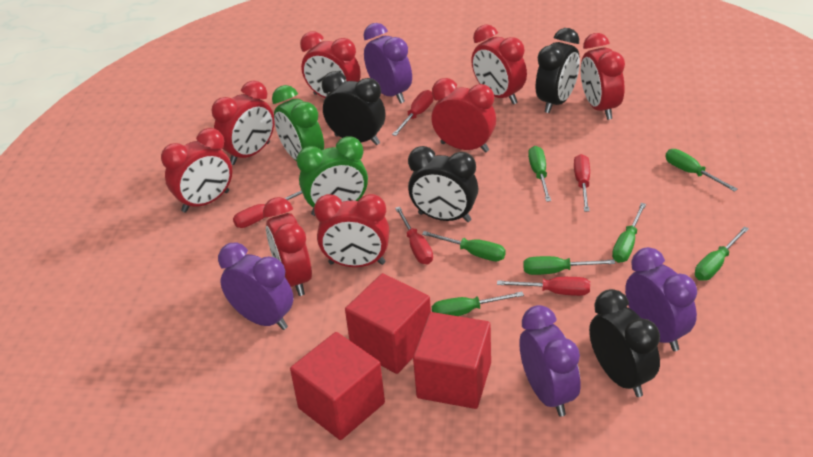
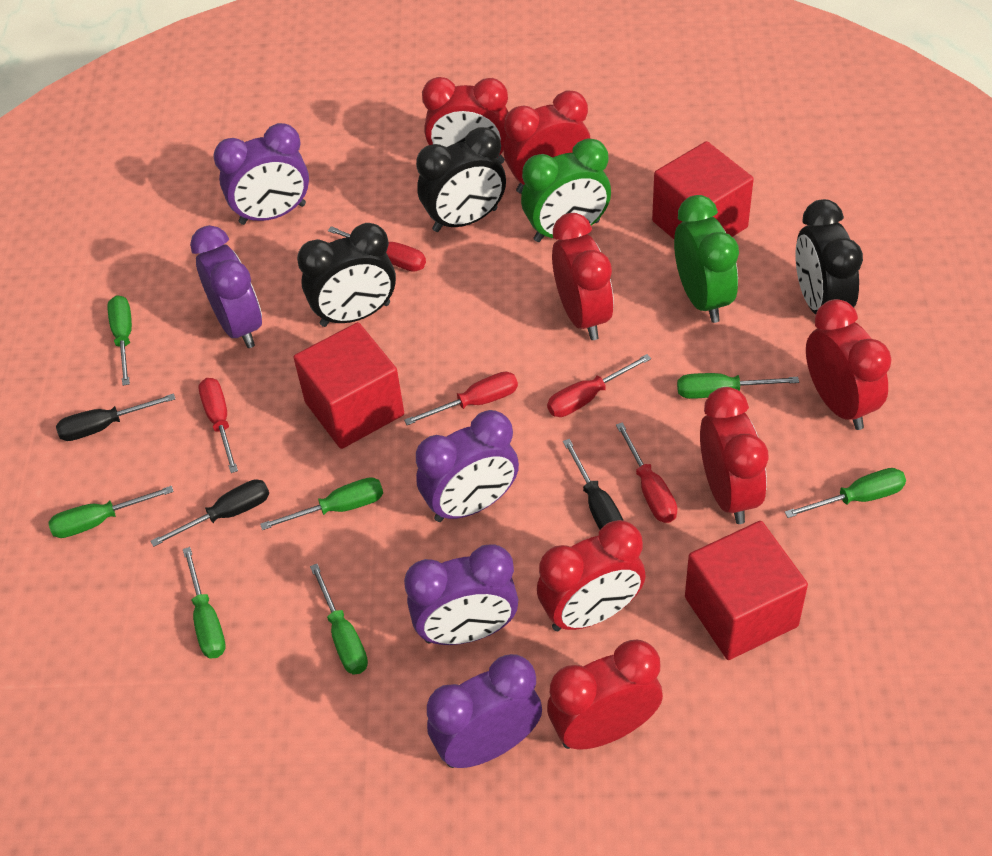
black clock: [322,71,385,145] [408,146,478,222] [536,28,580,113] [589,289,660,397] = 4 -> [297,223,396,327] [416,127,506,232] [795,199,863,315] = 3
black screwdriver: none = 0 -> [56,393,175,441] [150,479,269,547] [563,439,623,530] = 3
purple clock: [218,243,294,330] [363,23,412,104] [519,305,581,417] [625,247,697,351] = 4 -> [190,225,262,348] [213,123,309,225] [404,544,519,645] [416,410,519,522] [427,654,542,768] = 5
red clock: [161,128,232,213] [212,80,275,165] [263,197,312,296] [300,31,361,98] [314,194,389,267] [431,78,496,152] [471,24,527,104] [581,33,625,120] = 8 -> [422,77,509,164] [504,90,591,194] [537,520,646,631] [547,640,663,750] [552,213,614,340] [700,387,769,524] [806,299,892,430] = 7

